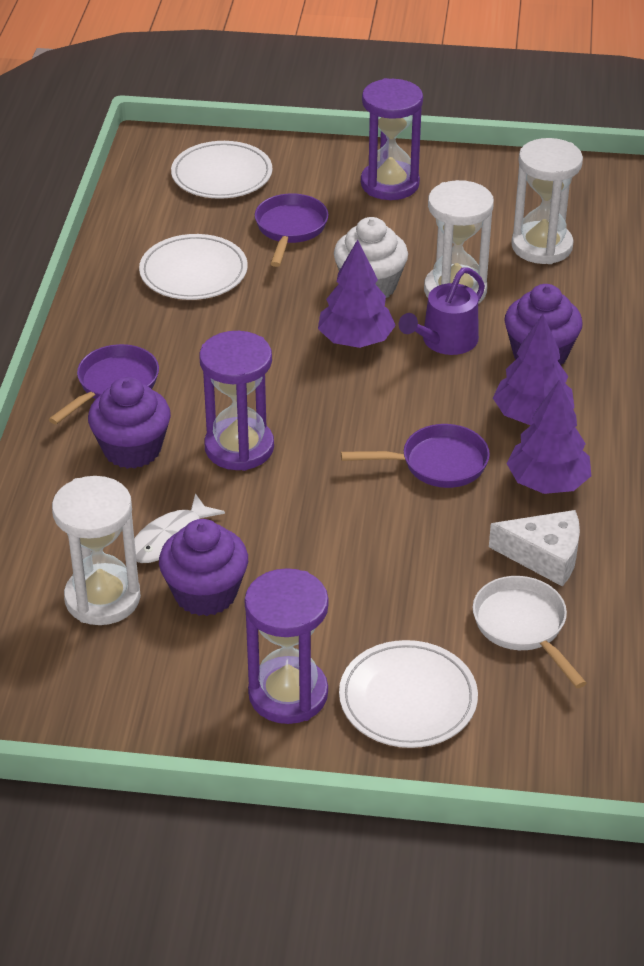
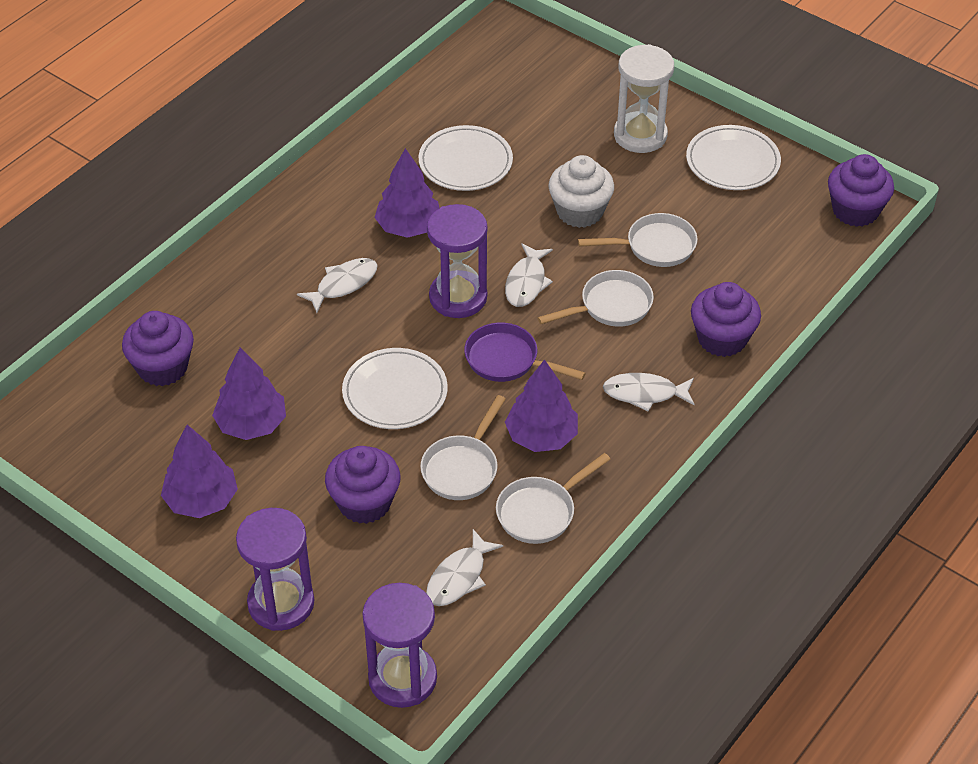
purple cupcake: [88,377,171,469] [159,519,248,616] [504,284,583,365] = 3 -> [122,311,194,386] [325,446,401,524] [691,282,761,357] [828,154,894,227] = 4
purple pan: [48,344,159,424] [255,193,329,267] [341,424,490,488] = 3 -> [464,323,586,382] = 1
purple tree: [318,239,396,348] [493,314,575,425] [506,379,591,494] = 3 -> [161,425,238,518] [212,347,286,440] [374,148,440,238] [505,359,578,452] = 4
purple watering can: [399,267,485,355] = 1 -> none = 0
white cheese: [489,510,580,587] = 1 -> none = 0
white fish: [134,493,225,563] = 1 -> [297,258,378,313] [426,529,503,606] [505,243,553,307] [603,373,694,411] = 4
white hourglass: [52,476,141,625] [424,180,494,304] [511,138,583,264] = 3 -> [614,44,674,153] = 1
white pan: [473,576,586,688] = 1 -> [420,395,506,500] [496,453,610,544] [537,270,654,327] [578,213,698,267] = 4

